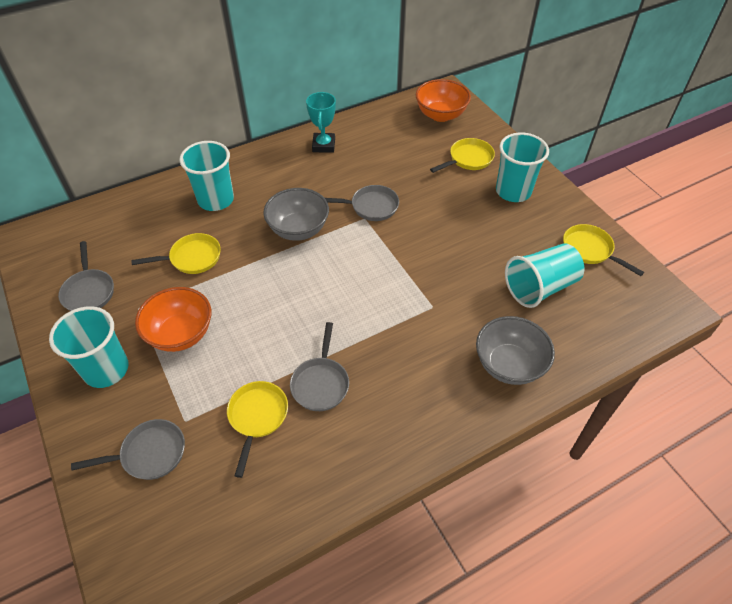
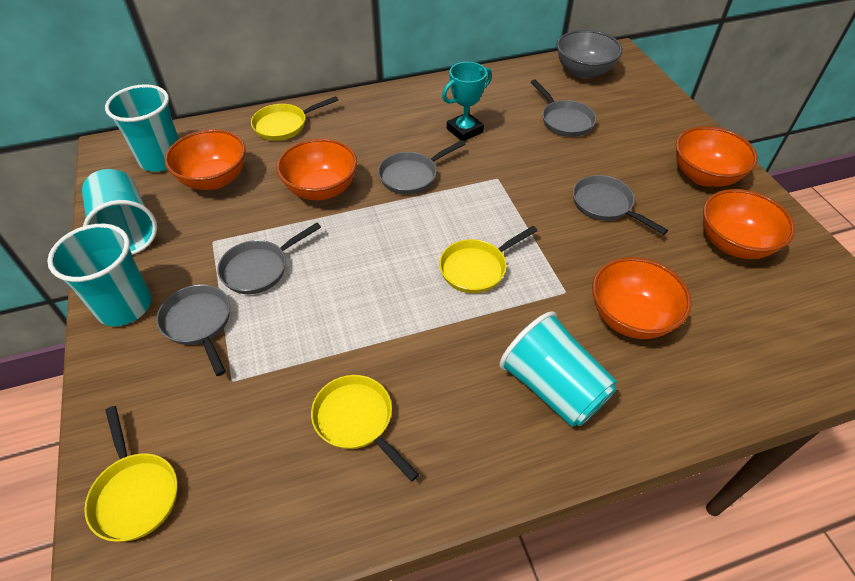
grey bowl: [263,188,329,241] [476,316,555,385] = 2 -> [556,30,623,79] = 1
grey pan: [58,241,114,311] [71,419,185,480] [290,322,349,411] [325,185,399,221] = 4 -> [156,284,230,376] [217,223,321,294] [378,140,465,194] [531,79,596,137] [573,175,668,235] = 5
orange bowl: [135,287,211,352] [416,79,471,122] = 2 -> [164,129,246,190] [277,138,357,200] [592,257,692,339] [676,126,758,187] [703,189,795,259] = 5

